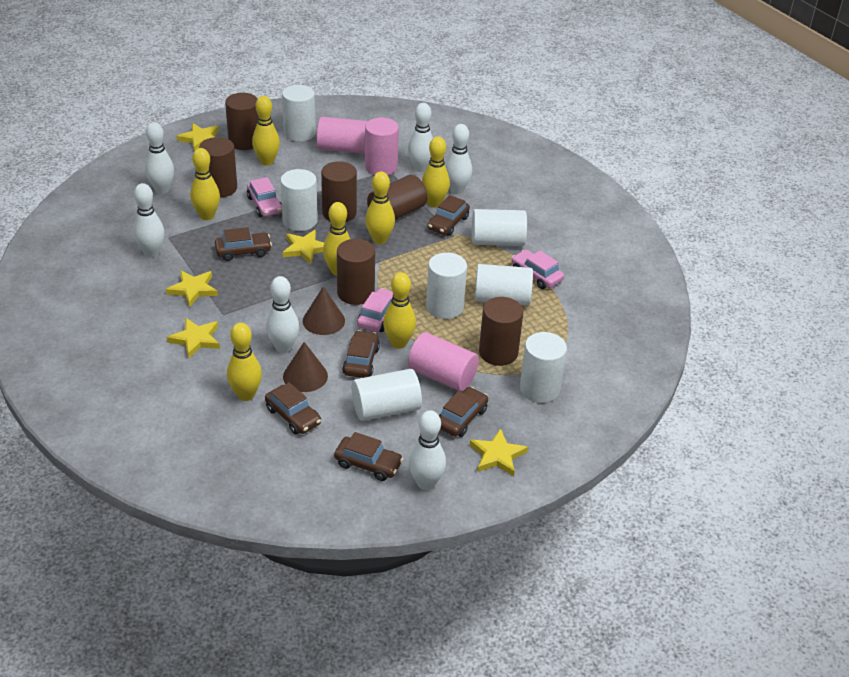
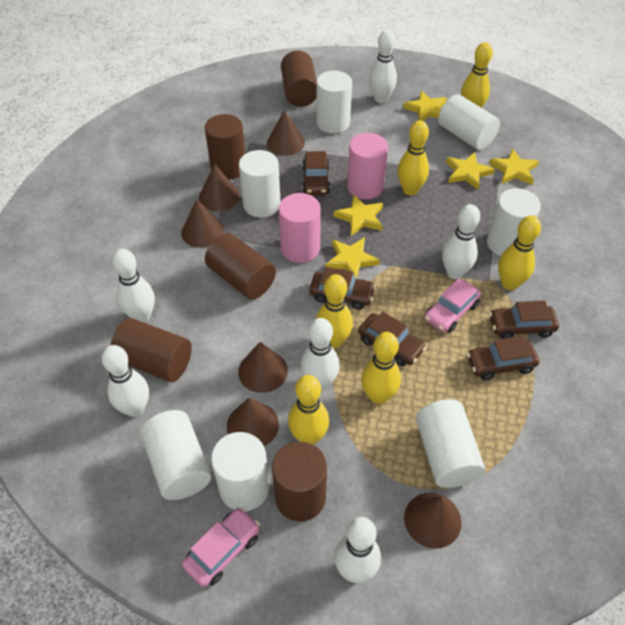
brown car: [215,227,272,261] [265,382,321,435] [334,432,403,481] [342,330,380,378] [428,195,470,236] [439,387,488,437] = 6 -> [302,151,330,195] [309,267,376,310] [358,311,426,366] [467,336,539,380] [489,301,559,339] = 5
brown cone: [283,342,328,392] [303,287,345,335] = 2 -> [181,200,224,248] [199,164,240,211] [227,398,279,446] [238,342,288,393] [267,110,305,156] [404,493,462,549] = 6
brown cylinder: [199,137,237,198] [225,93,258,150] [321,161,357,222] [337,239,375,305] [367,175,427,220] [479,297,524,366] = 6 -> [110,318,192,382] [205,114,245,180] [205,233,276,299] [272,442,327,521] [281,51,317,107] = 5
pink car: [247,177,282,217] [357,288,393,332] [511,250,564,289] = 3 -> [182,507,260,587] [425,278,482,333] = 2
pink cylinder: [317,117,368,154] [365,118,399,175] [408,332,479,391] = 3 -> [279,193,321,263] [347,133,388,199] = 2
yellow bowling pin: [190,148,220,220] [227,323,262,401] [252,96,280,166] [323,202,350,276] [365,172,395,244] [383,272,416,349] [422,136,450,207] = 7 -> [288,375,329,445] [316,274,353,348] [361,332,401,404] [398,120,429,195] [461,42,493,108] [498,215,541,290] = 6

